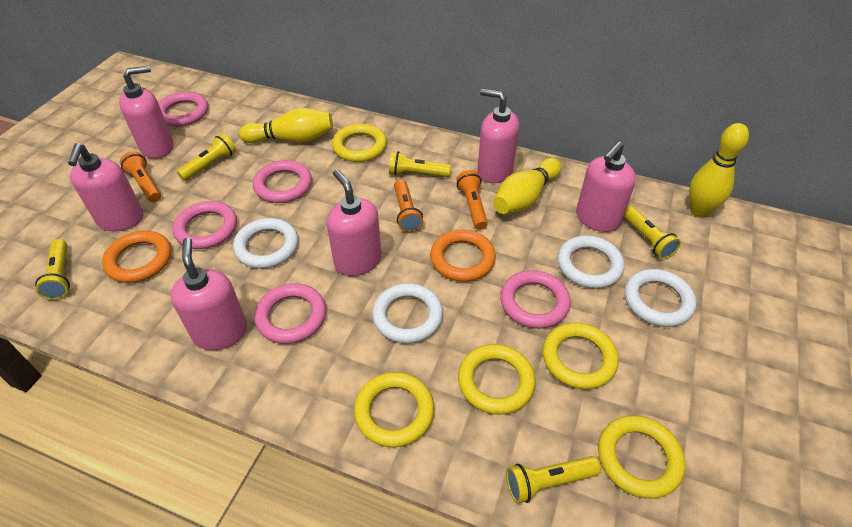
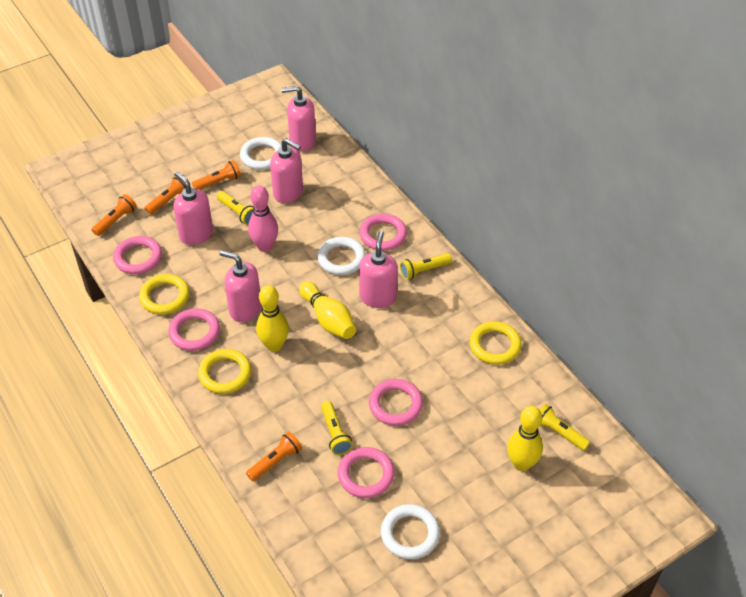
orange flashlight: [120,151,161,202] [394,179,423,232] [456,170,488,230] = 3 -> [92,194,137,236] [145,177,185,215] [192,160,241,190] [246,432,302,481] = 4
orange ring: [102,231,171,283] [430,230,496,282] = 2 -> none = 0
pink bowling pin: none = 0 -> [248,185,278,252] = 1
pink soap dispenser: [68,143,143,231] [119,66,173,159] [170,238,247,350] [327,170,382,276] [478,89,519,183] [576,141,636,232] = 6 -> [173,171,213,245] [219,250,262,322] [270,138,303,203] [281,86,316,151] [359,231,398,308] = 5
white ring: [233,218,298,269] [372,283,443,344] [557,235,625,289] [624,269,697,327] = 4 -> [240,137,282,170] [317,237,366,275] [381,504,440,559] = 3
yellow flashlight: [35,239,70,300] [177,134,236,181] [389,151,451,177] [506,456,601,503] [624,205,681,259] = 5 -> [217,191,253,225] [321,401,353,455] [400,253,452,280] [540,404,591,451] = 4
yellow ring: [332,124,387,162] [354,372,434,447] [458,344,535,415] [542,323,619,389] [598,415,685,499] = 5 -> [139,274,190,315] [198,349,251,394] [470,321,521,365] = 3

